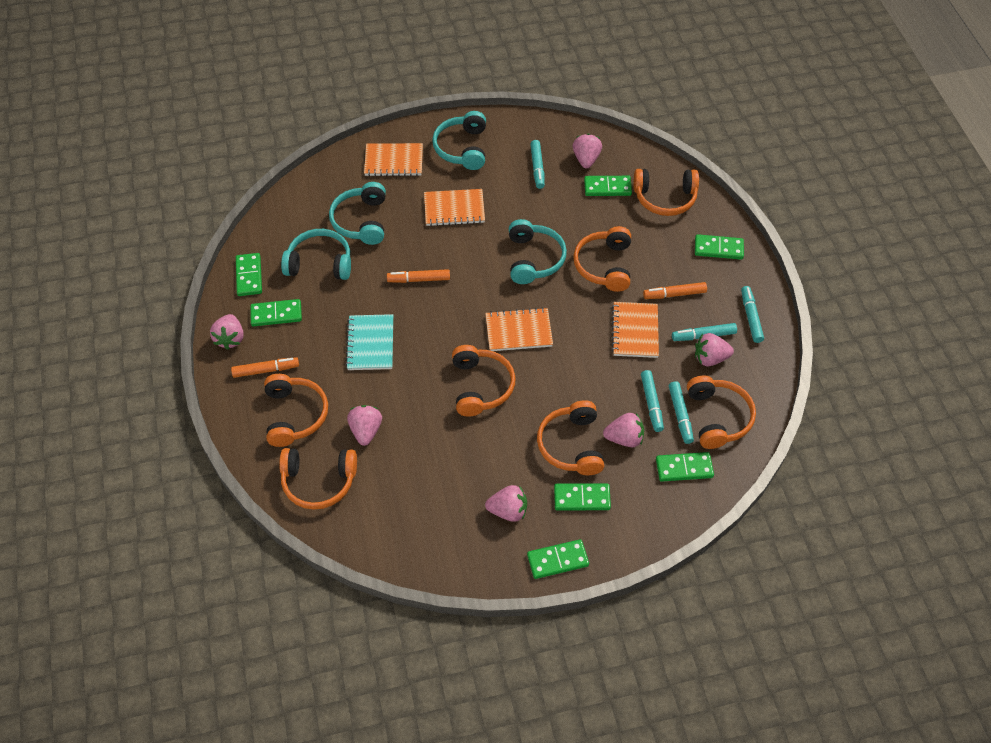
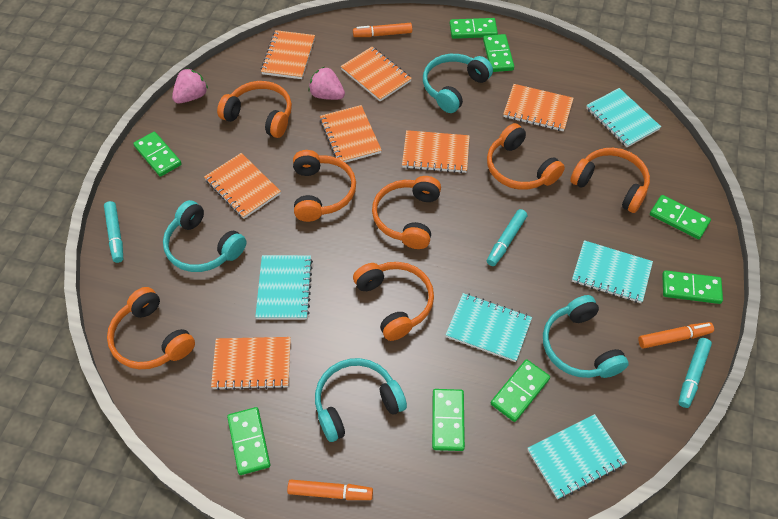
green domino: [236,253,262,296] [250,299,302,326] [527,539,589,579] [554,484,611,510] [584,176,632,196] [656,452,714,482] [695,234,744,260] = 7 -> [133,131,182,177] [227,407,270,475] [432,389,465,451] [450,18,498,39] [483,34,514,72] [491,359,550,422] [650,195,711,239] [662,270,723,304] = 8
orange notebook: [364,143,423,176] [424,189,485,226] [485,307,553,351] [612,302,659,358] = 4 -> [204,153,281,219] [211,337,291,390] [261,30,315,79] [320,105,382,163] [341,47,412,102] [402,130,470,173] [503,84,573,131] = 7
pink strawberry: [210,314,244,350] [347,405,382,446] [485,485,527,522] [573,134,602,168] [603,413,644,447] [695,333,734,366] = 6 -> [172,68,208,104] [309,67,345,100] = 2
turquoise marker: [530,140,545,189] [641,370,664,432] [669,381,694,444] [672,323,737,341] [741,286,764,343] = 5 -> [104,201,123,263] [487,209,527,266] [678,338,712,408] = 3
turquoise notebook: [345,314,393,370] = 1 -> [255,255,313,319] [446,293,532,362] [527,414,627,499] [572,240,653,303] [586,88,661,147] = 5

